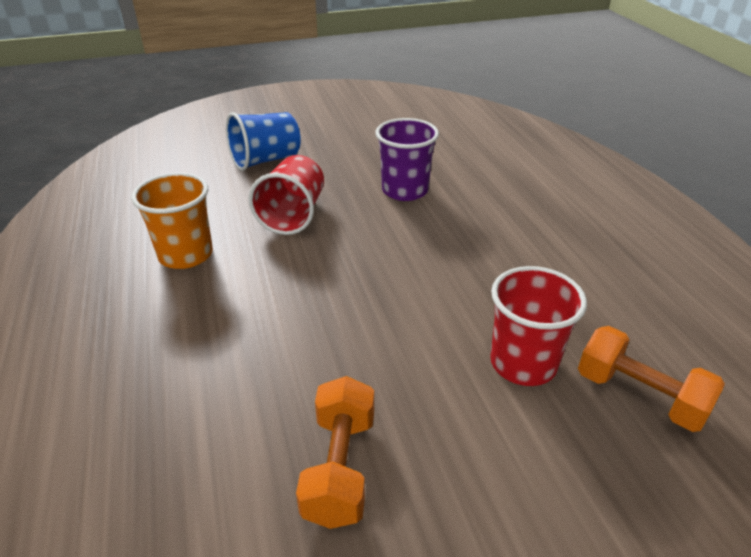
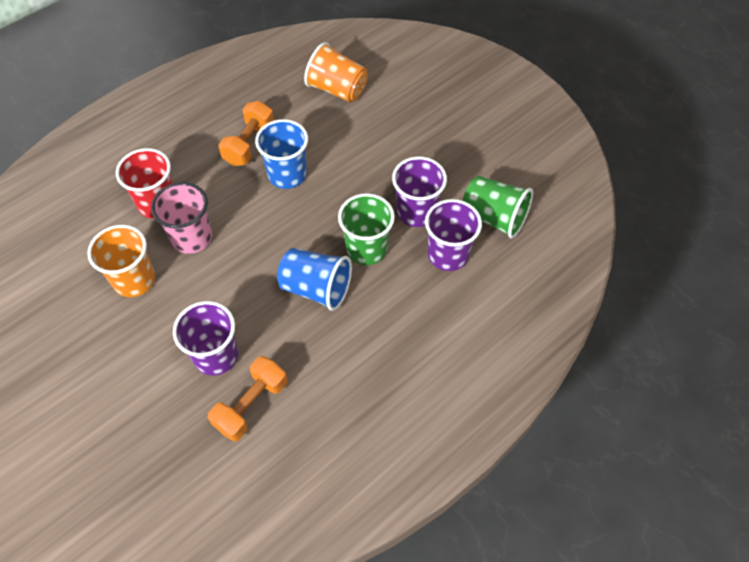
blue cup: [226,112,301,171] = 1 -> [255,119,308,189] [277,248,352,311] = 2
green cup: none = 0 -> [338,193,395,265] [463,176,533,238] = 2
orange cup: [131,173,213,269] = 1 -> [87,225,155,297] [304,42,368,103] = 2
pink cup: none = 0 -> [151,182,212,254] = 1
purple cup: [375,118,439,201] = 1 -> [173,301,238,376] [392,157,447,227] [425,199,482,271] = 3
red cup: [249,155,324,235] [490,266,587,386] = 2 -> [116,148,173,219] = 1

